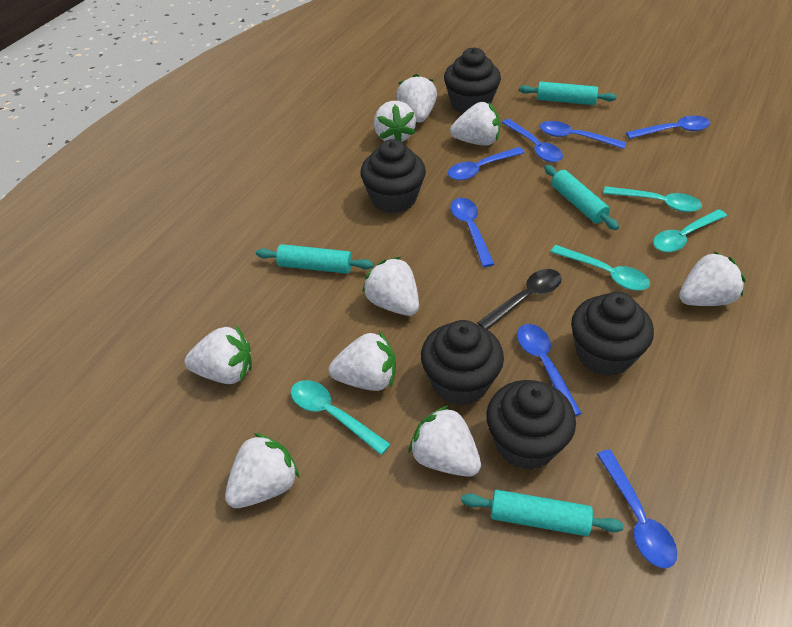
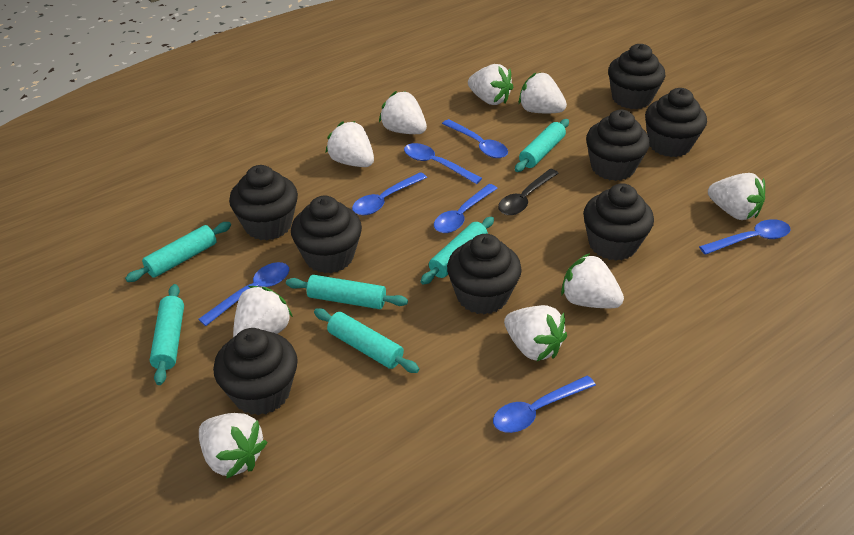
black cupcake: [360,139,426,213] [421,320,504,405] [444,48,501,114] [486,380,576,470] [571,292,654,376] = 5 -> [213,328,298,415] [229,165,298,241] [291,195,362,273] [447,234,522,315] [583,183,654,261] [586,110,650,181] [608,44,665,109] [645,88,707,157] = 8
turquoise rolling pin: [256,244,374,274] [461,490,624,536] [519,81,617,105] [544,165,619,230] = 4 -> [125,222,231,282] [150,284,184,385] [286,275,408,309] [314,308,419,373] [421,217,494,285] [515,119,569,172] = 6
turquoise spoon: [291,380,391,455] [551,245,650,290] [603,186,702,212] [653,209,727,252] = 4 -> none = 0

